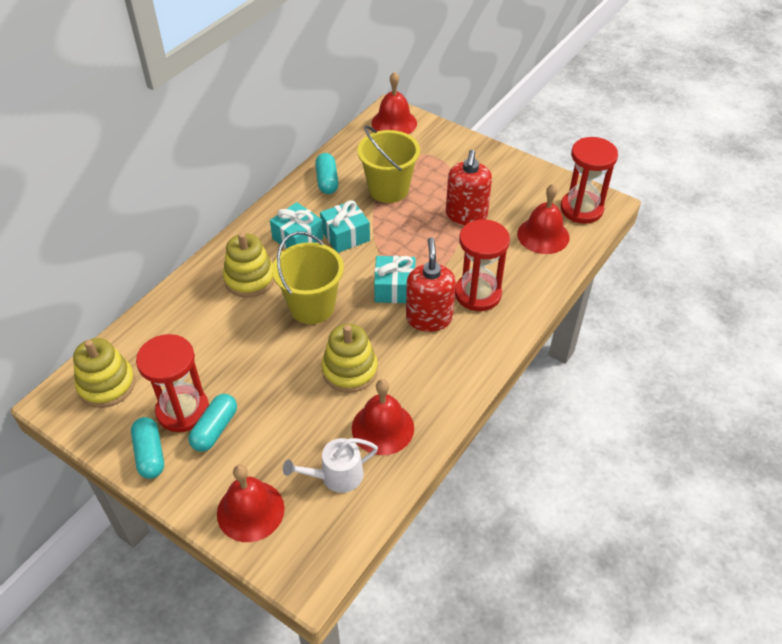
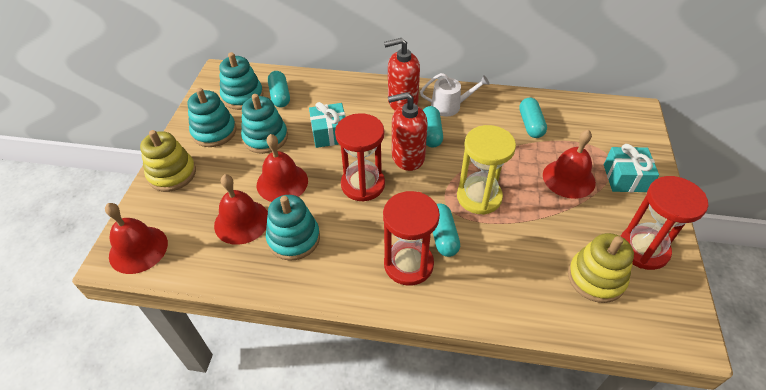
turquoise capsule: [131,417,164,479] [188,394,237,452] [315,153,339,194] = 3 -> [268,71,290,107] [423,106,443,148] [433,203,460,257] [519,97,547,138] = 4
turquoise gift: [270,202,324,249] [320,200,370,253] [374,256,416,303] = 3 -> [309,102,346,148] [604,144,659,192] = 2
turquoise stacking toy: none = 0 -> [187,88,236,147] [219,52,263,110] [241,94,288,154] [266,195,320,261] = 4
yellow bucket: [272,231,344,324] [357,126,420,203] = 2 -> none = 0
yellow hourglass: none = 0 -> [457,125,516,215] = 1
yellow stacking toy: [73,338,135,408] [223,232,275,298] [321,324,378,393] = 3 -> [140,130,196,192] [568,233,634,303] = 2

